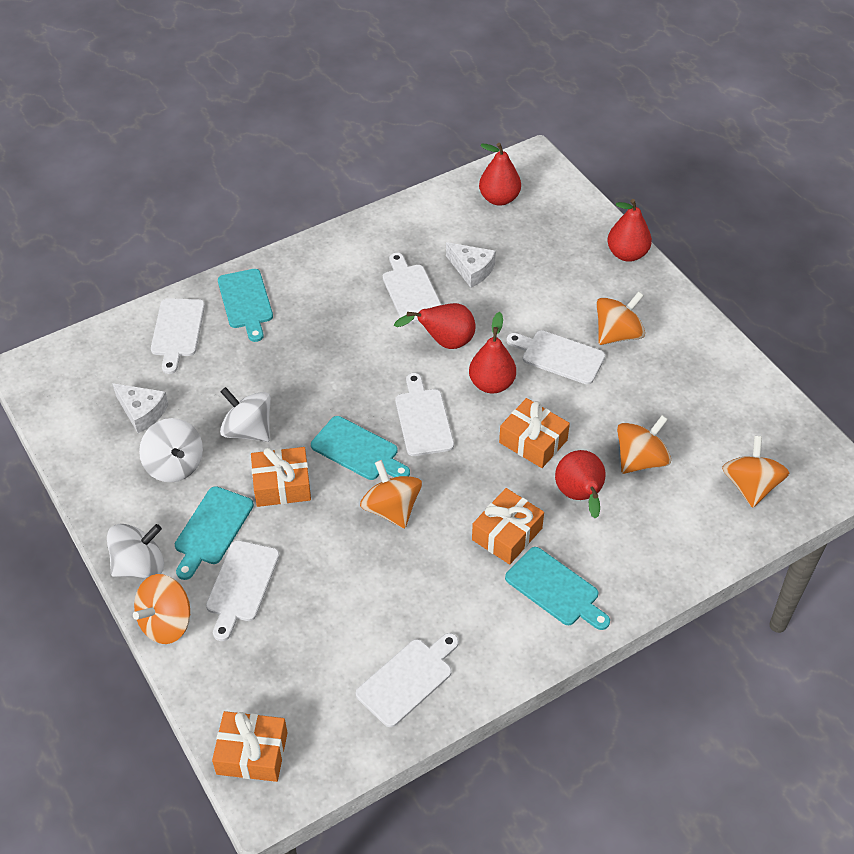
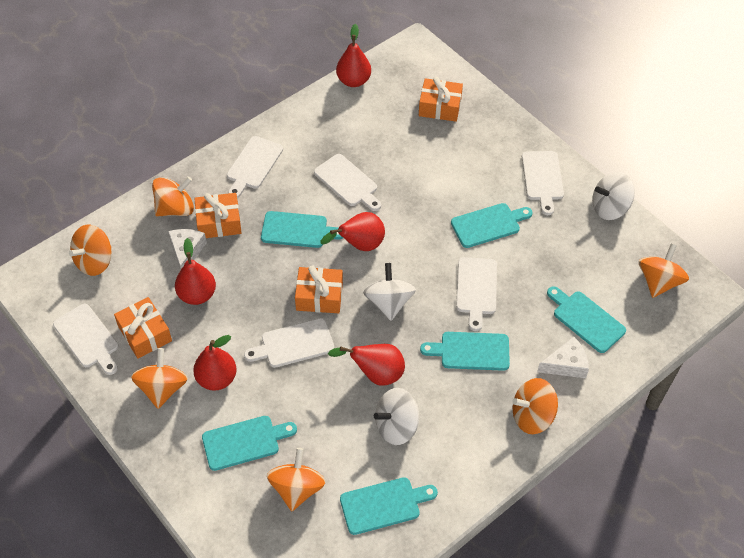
orange spinning top: [133,574,190,644] [360,460,422,529] [597,291,645,345] [617,415,671,474] [722,436,789,508] = 5 -> [69,225,111,276] [131,348,188,409] [152,176,194,216] [267,448,325,511] [512,378,558,434] [639,243,689,298] = 6
turquoise cutting board: [175,486,254,580] [218,269,273,342] [311,416,410,480] [505,547,610,630] = 4 -> [202,416,297,471] [261,211,343,248] [340,477,438,535] [420,332,510,371] [451,203,533,248] [547,286,626,353] = 6

